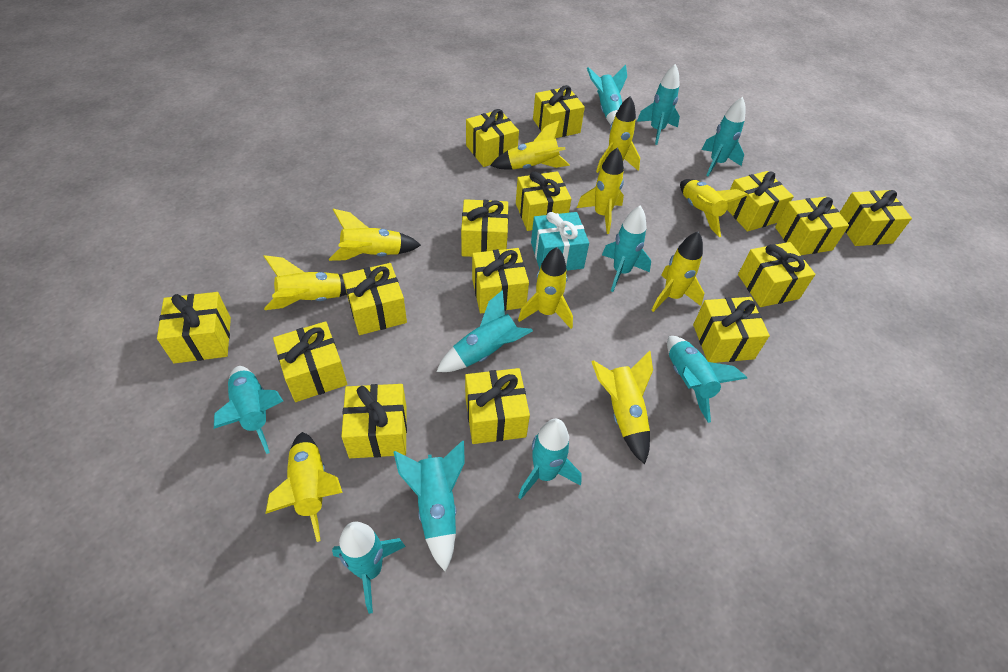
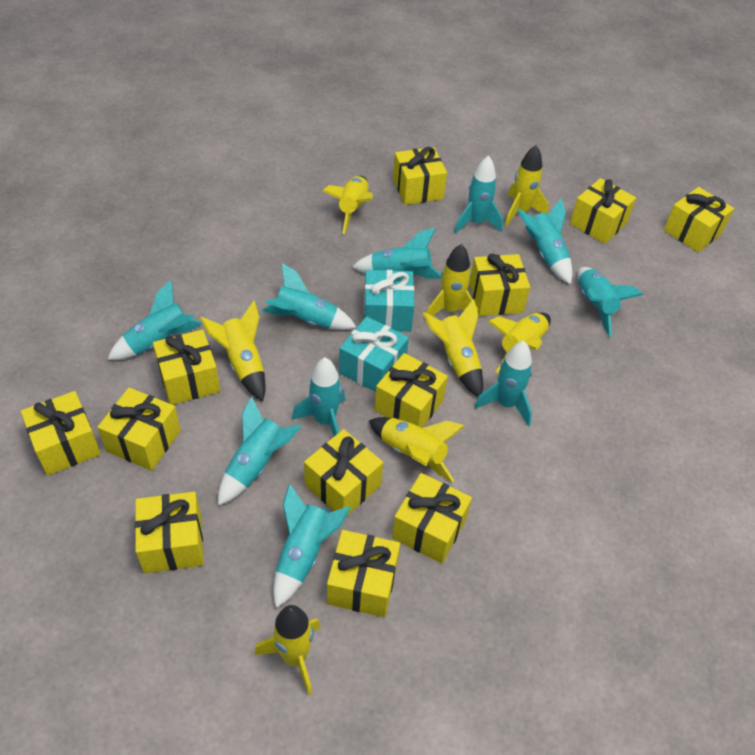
turquoise gift: [531,212,589,271] = 1 -> [339,317,409,392] [364,270,414,332] = 2
yellow gift: [157,292,231,363] [273,321,347,402] [341,384,407,458] [342,263,407,335] [461,199,509,257] [465,368,530,444] [466,109,519,167] [472,248,529,313] [516,171,571,231] [533,85,585,139] [693,297,770,363] [727,171,794,232] [738,242,816,307] [775,197,849,255] [839,190,912,246] = 15 -> [21,391,101,476] [97,387,181,471] [135,492,204,573] [153,329,220,405] [304,429,383,515] [327,530,400,617] [375,353,448,428] [392,473,472,564] [393,147,447,205] [469,254,530,316] [570,178,636,244] [664,187,734,252] = 12
yellow rocket: [264,255,347,310] [265,432,343,542] [329,209,421,261] [490,121,570,170] [518,247,573,329] [577,147,624,234] [591,351,653,464] [596,96,640,173] [652,232,704,312] [680,179,748,237] = 10 -> [200,301,266,402] [255,605,321,695] [323,176,373,234] [369,417,465,482] [423,299,483,397] [425,244,478,322] [488,313,551,373] [505,145,549,226] = 8

